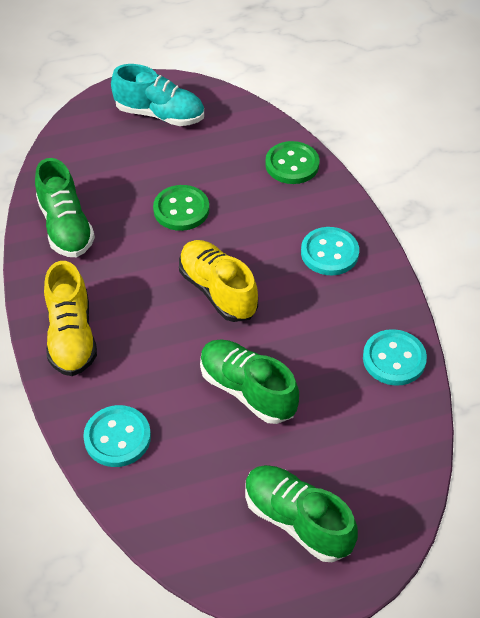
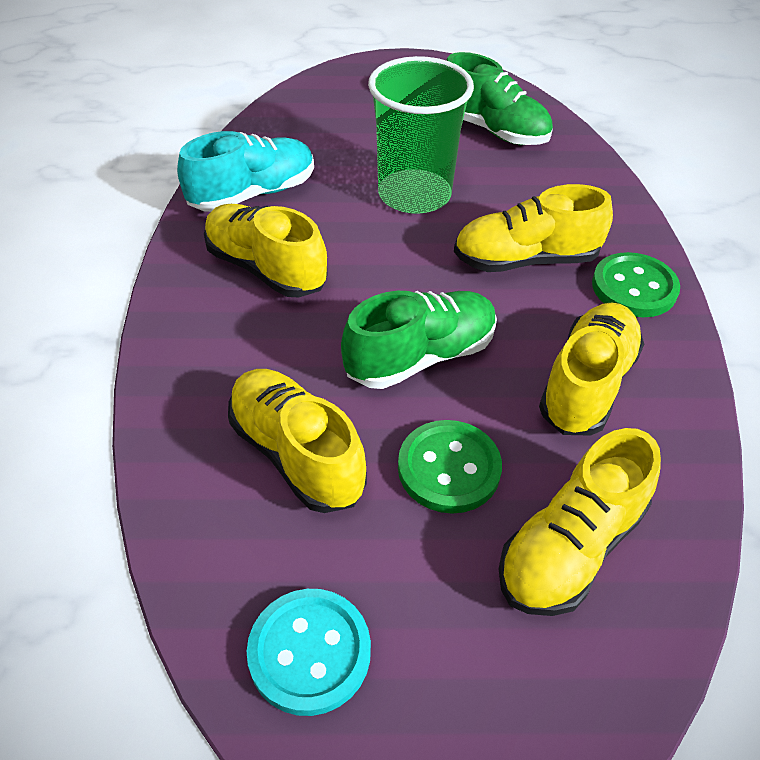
green cup: none = 0 -> [368,56,474,214] = 1
green shoe: [35,158,95,257] [200,340,299,424] [245,465,358,562] = 3 -> [341,291,497,389] [446,52,553,145] = 2
turquoise button: [83,405,151,467] [301,227,359,275] [363,329,427,386] = 3 -> [247,589,371,716] = 1
yellow shoe: [44,261,97,376] [179,240,258,322] = 2 -> [204,204,328,298] [228,369,367,513] [454,184,613,272] [499,428,661,616] [539,302,644,436] = 5

